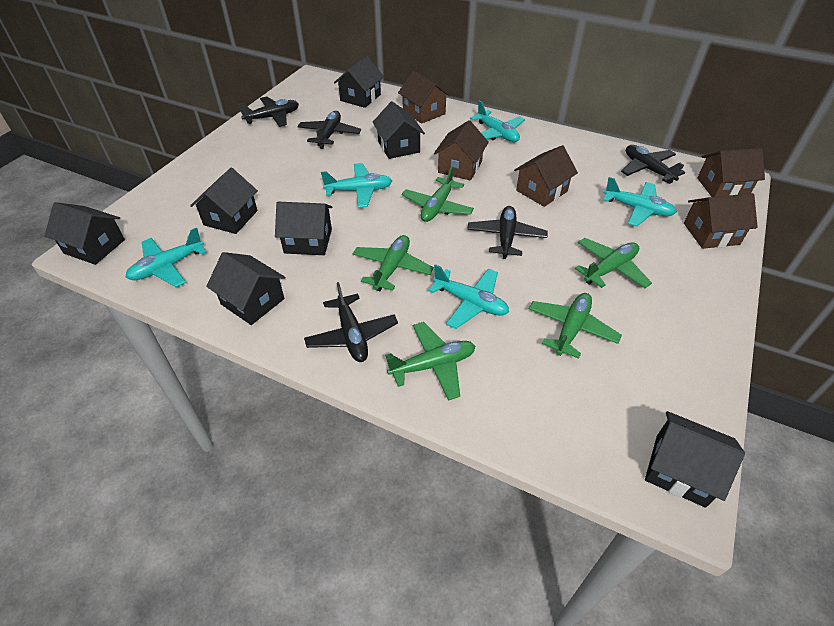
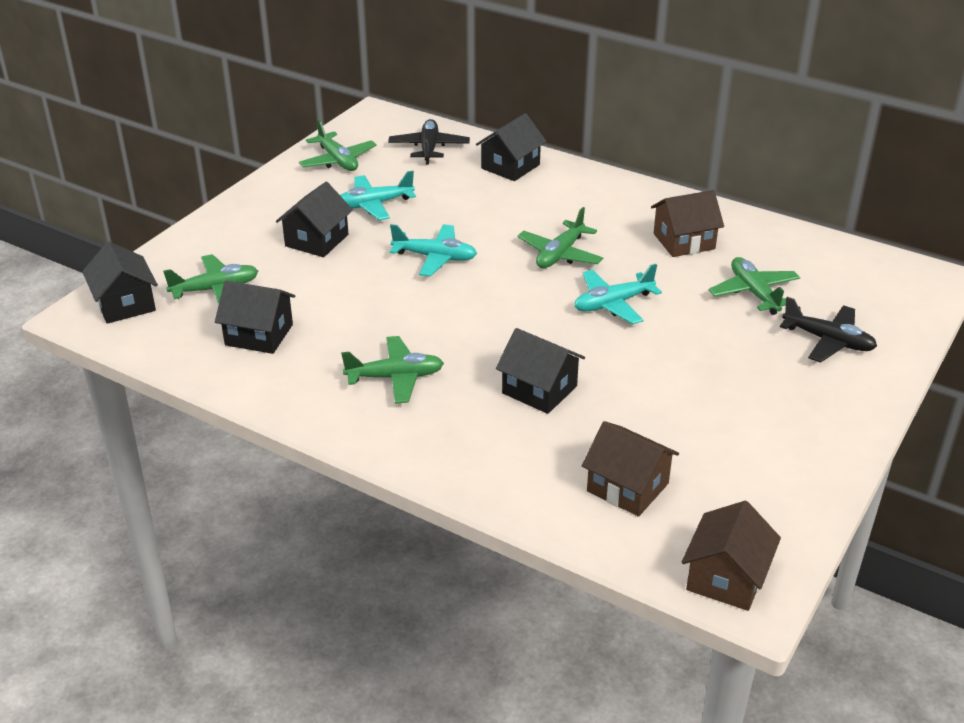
black house: [44,202,125,265] [190,168,258,234] [206,252,285,325] [275,202,332,255] [334,56,384,108] [372,101,425,159] [645,411,745,508] = 7 -> [82,242,158,324] [215,281,295,354] [276,182,353,257] [476,113,546,181] [496,328,585,414] = 5
black plane: [238,96,299,127] [297,111,361,149] [304,282,398,362] [467,206,547,259] [621,145,685,184] = 5 -> [388,119,470,164] [780,297,877,363] = 2
brown house: [398,71,451,124] [434,120,489,181] [514,145,578,207] [684,193,758,249] [697,148,765,197] = 5 -> [582,421,679,517] [651,190,724,257] [682,501,781,611] = 3
turquoise plane: [125,228,207,287] [321,163,392,208] [428,264,509,329] [470,100,525,142] [603,177,677,227] = 5 -> [340,171,416,220] [390,224,477,277] [574,264,662,324] = 3

